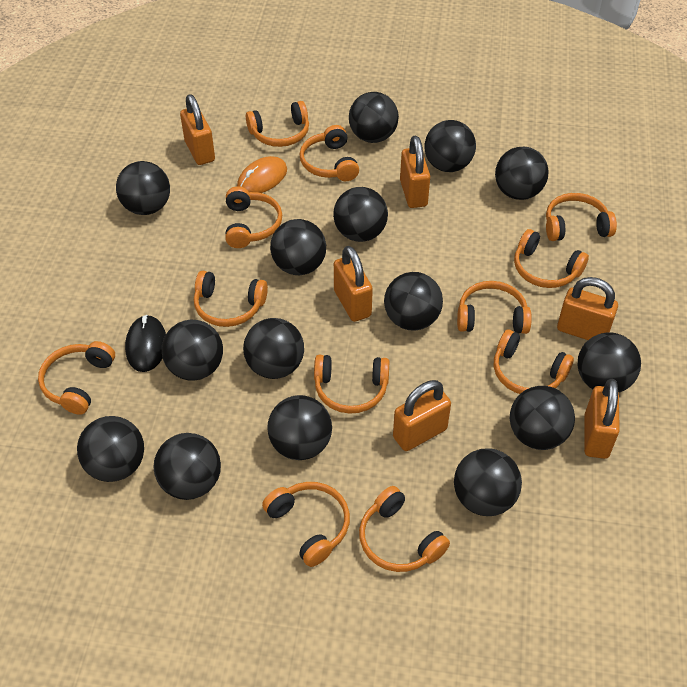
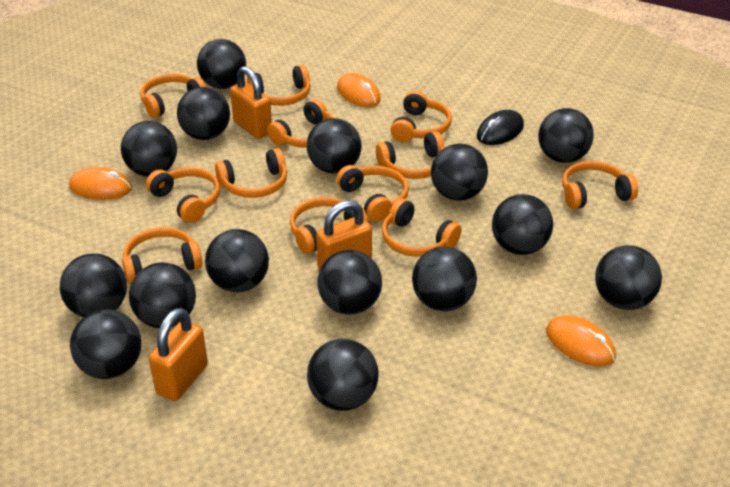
orange mouse: [237,156,287,193] = 1 -> [69,167,132,200] [337,73,381,107] [546,315,616,367] = 3
orange padlock: [180,94,215,165] [334,246,373,322] [393,380,451,451] [400,135,430,208] [557,277,618,340] [584,379,620,459] = 6 -> [149,308,208,401] [230,66,272,139] [316,200,372,270] = 3

